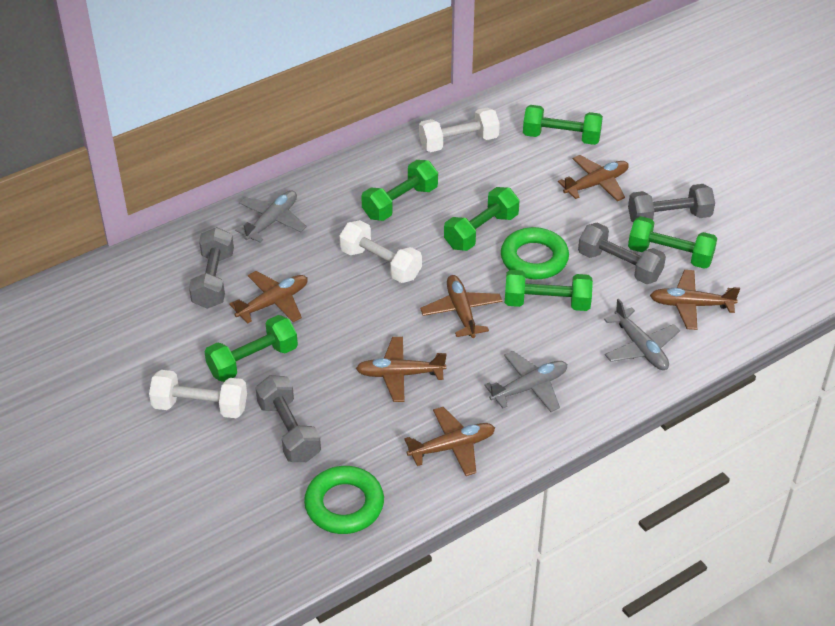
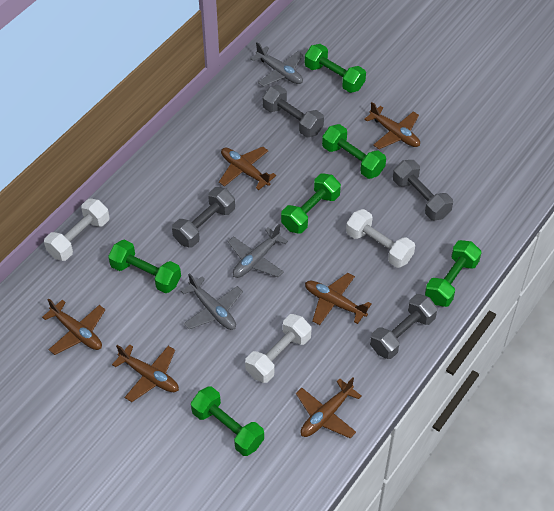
green ring: [304,466,384,534] [501,227,569,279] = 2 -> none = 0

